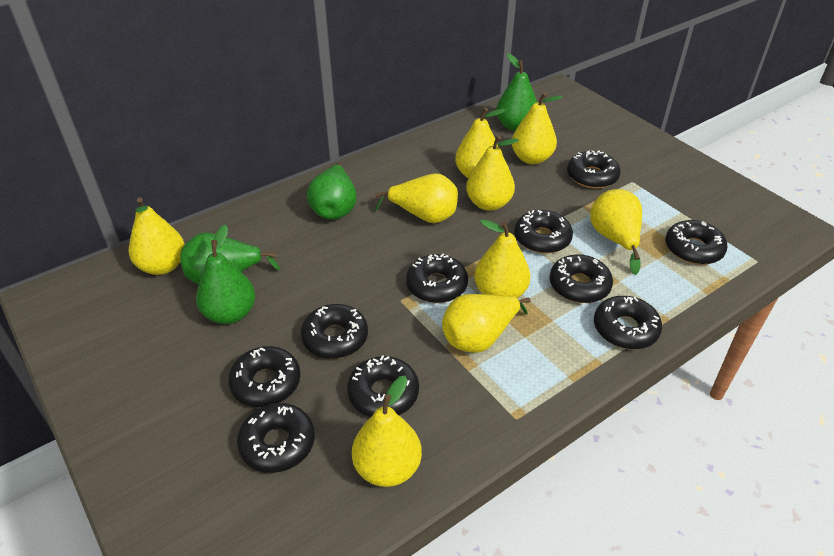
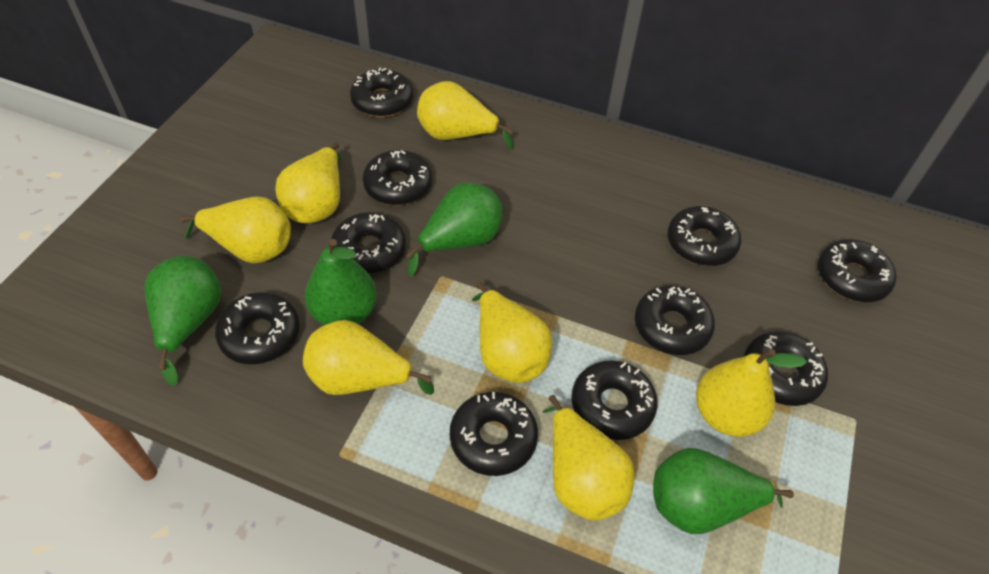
yellow pear: [129,198,185,275] [352,376,422,487] [375,173,458,223] [442,294,530,353] [455,108,505,178] [466,136,519,211] [474,219,531,298] [512,92,563,164] [590,189,642,275] = 9 -> [180,196,291,263] [275,143,342,223] [303,320,434,395] [417,81,514,149] [472,282,552,383] [543,395,635,521] [696,348,807,437] = 7

